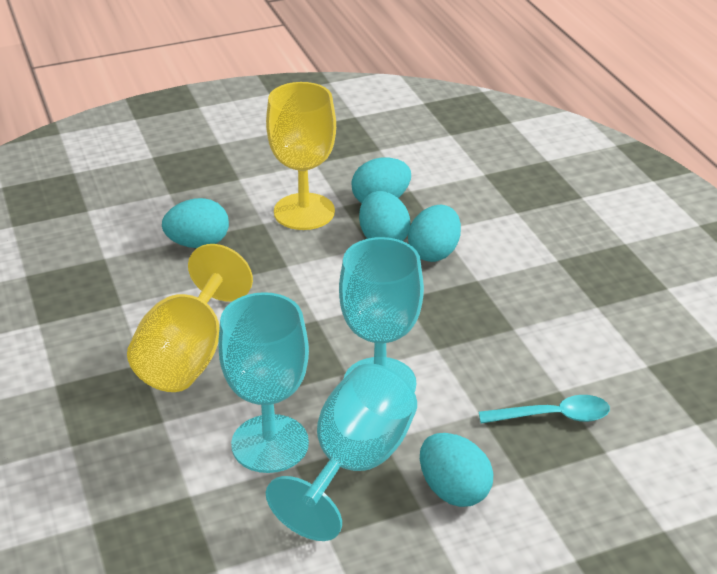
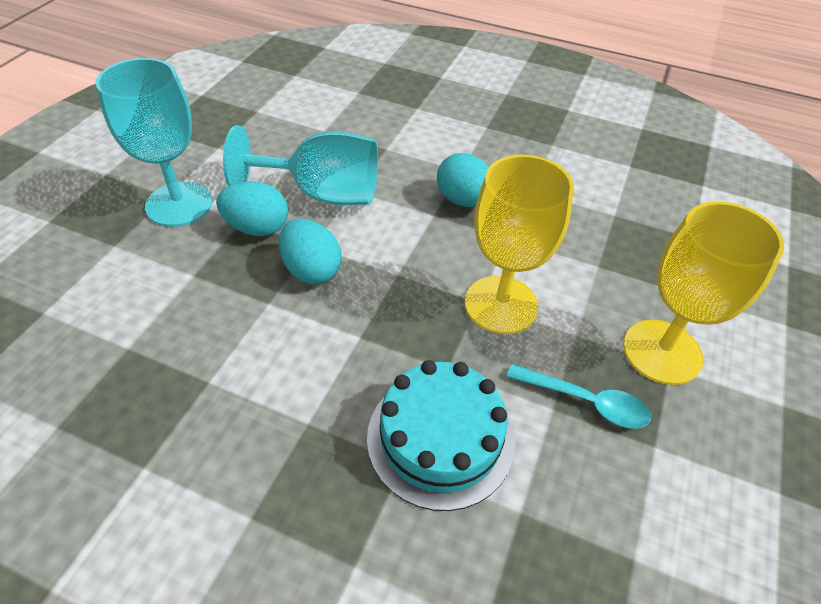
turquoise cake: none = 0 -> [367,360,515,511] = 1
turquoise egg: [162,198,229,248] [352,157,411,203] [359,191,410,241] [408,205,461,262] [420,433,493,507] = 5 -> [216,181,288,236] [279,219,342,284] [437,153,489,207] = 3
turquoise goblet: [218,292,309,473] [266,364,417,541] [339,237,424,392] = 3 -> [96,58,213,227] [223,125,378,205] = 2

